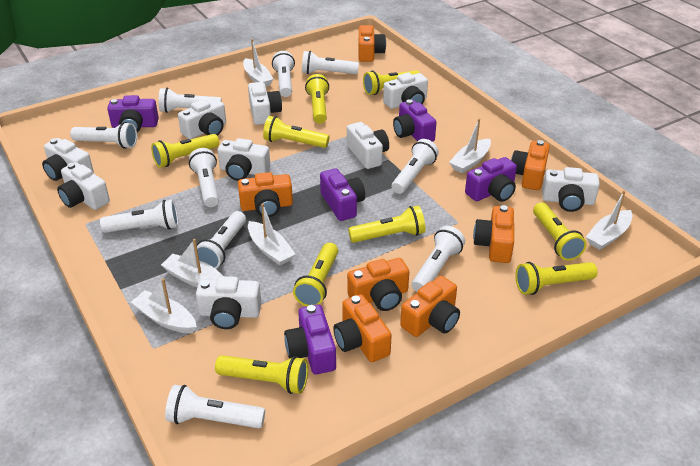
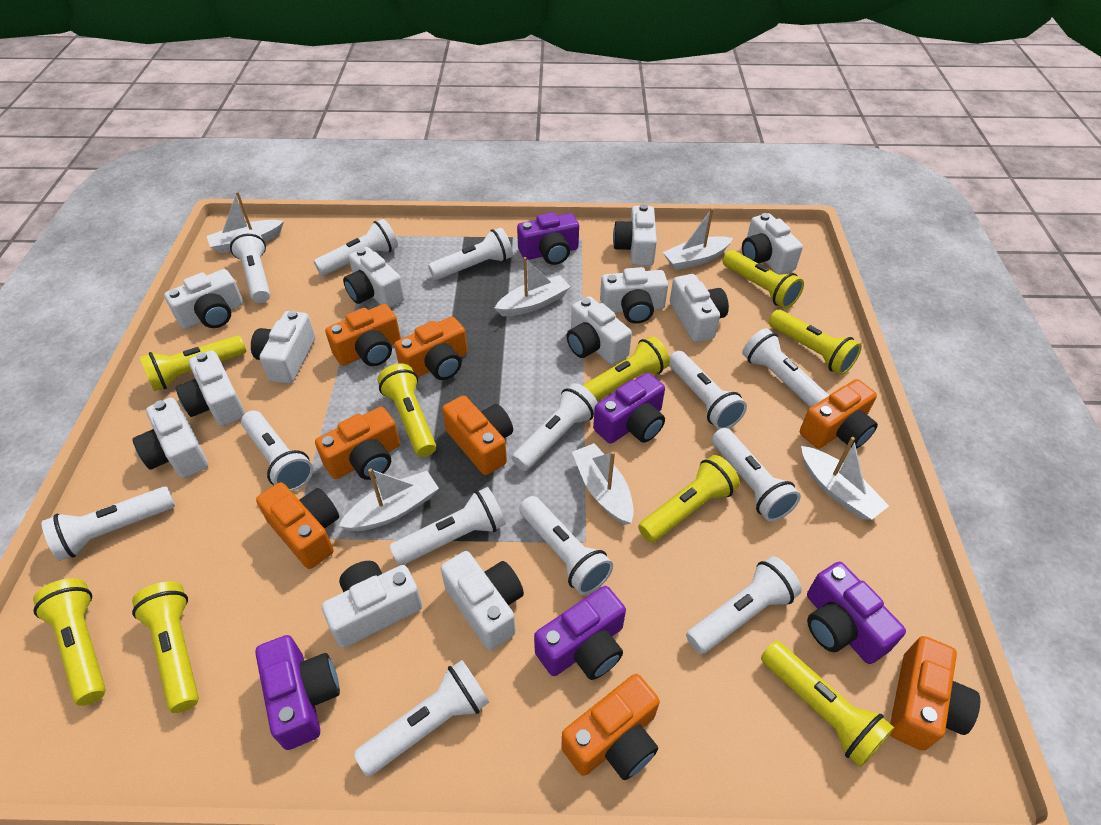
orange camera: [238,172,293,217] [333,294,392,362] [347,258,409,311] [359,25,386,62] [400,276,460,337] [473,205,514,263] [511,140,550,190] = 7 -> [256,482,339,569] [315,407,400,480] [325,304,401,366] [394,316,468,380] [442,395,513,475] [561,674,660,780] [800,379,878,449] [890,636,980,750] = 8
white camera: [42,138,94,181] [57,162,110,210] [178,98,226,139] [196,276,262,329] [217,138,270,181] [248,82,282,125] [347,122,389,169] [383,72,428,109] [542,167,600,212] = 9 -> [132,398,208,478] [164,269,243,329] [176,350,245,426] [251,310,315,384] [322,561,422,648] [343,247,404,308] [441,551,524,650] [567,296,632,365] [600,267,668,323] [613,204,657,266] [670,274,729,342] [742,213,803,275] = 12
white flashlight: [70,122,137,149] [100,200,178,233] [159,88,222,113] [165,385,265,428] [189,148,219,207] [197,211,246,269] [272,51,295,97] [302,51,359,74] [392,139,439,194] [412,226,465,292] = 10 -> [42,487,175,561] [230,229,270,303] [241,411,313,492] [314,219,398,276] [354,660,489,777] [389,487,506,566] [428,228,513,280] [512,383,598,471] [519,496,613,595] [669,351,747,429] [686,556,802,654] [712,428,801,522] [742,328,829,408] = 13

